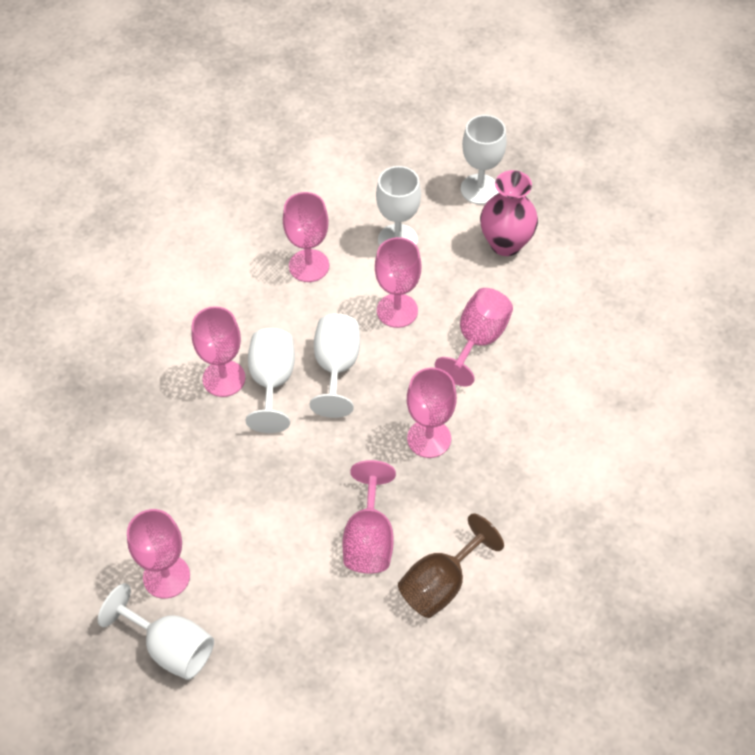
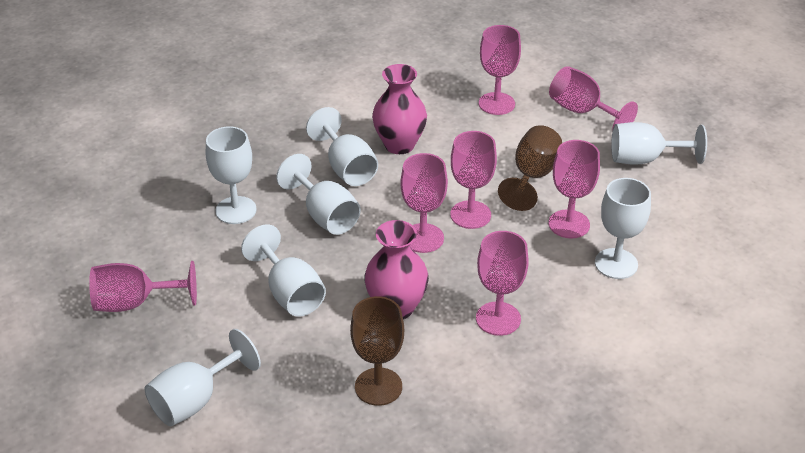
brown goblet: [398,513,504,618] = 1 -> [350,296,404,406] [498,125,562,211] = 2
pink vase: [480,170,538,256] = 1 -> [364,220,429,319] [372,64,427,154] = 2
white goblet: [98,583,214,680] [246,328,295,433] [310,314,360,418] [376,166,421,246] [461,115,507,204] = 5 -> [145,329,261,426] [206,126,257,224] [241,225,326,317] [276,154,361,235] [306,107,378,186] [595,178,651,279] [611,122,707,165] = 7

